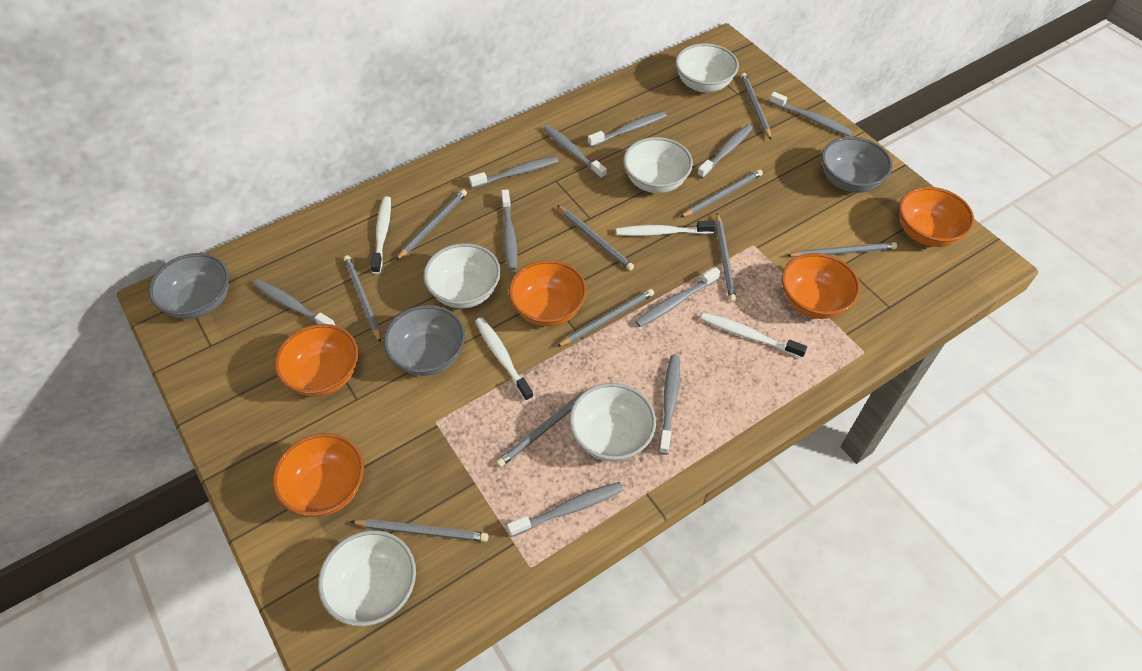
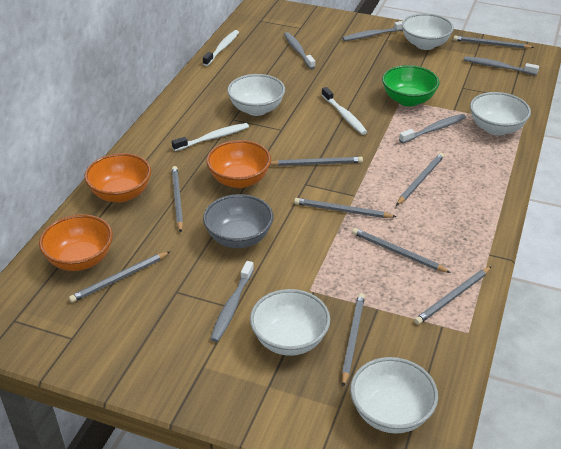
green bowl: none = 0 -> [382,65,440,106] = 1
grey bowl: [149,253,229,319] [383,305,465,376] [822,137,893,193] = 3 -> [203,194,273,248] = 1
grey pencil: [344,255,381,343] [350,519,488,542] [396,189,467,260] [496,387,592,467] [556,289,654,347] [557,205,634,271] [681,169,763,217] [716,213,736,302] [741,73,771,140] [786,242,897,257] = 10 -> [69,251,170,303] [172,166,183,232] [270,157,363,166] [294,198,396,218] [342,293,365,387] [352,228,451,273] [396,153,444,206] [414,266,492,325] [453,36,534,49] = 9
grey toothbrush: [254,280,336,326] [469,156,559,188] [501,189,517,271] [507,482,623,537] [543,125,607,179] [588,111,667,147] [635,267,721,327] [659,355,680,455] [697,124,753,179] [769,92,852,136] = 10 -> [210,261,254,342] [284,32,315,69] [342,21,403,41] [399,114,466,143] [464,56,539,75] = 5
orange bowl: [273,433,364,517] [274,324,358,396] [509,260,587,327] [782,253,860,319] [899,187,974,247] = 5 -> [39,214,113,271] [84,153,151,202] [206,140,271,188] = 3
white toothbrush: [371,196,391,274] [475,317,533,401] [616,221,716,236] [701,313,807,358] = 4 -> [172,123,249,151] [203,30,239,66] [322,87,367,135] = 3

